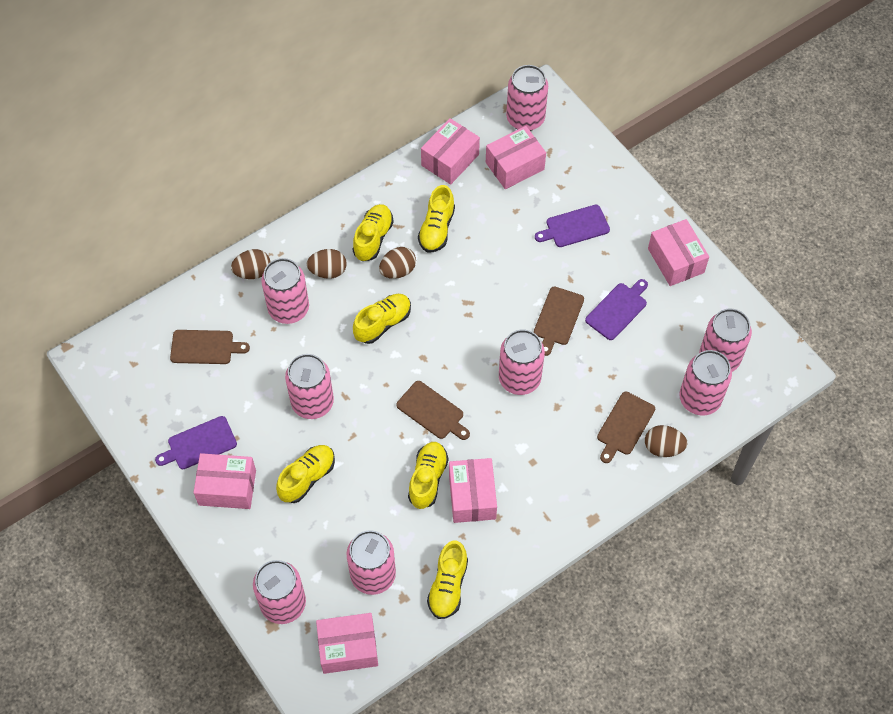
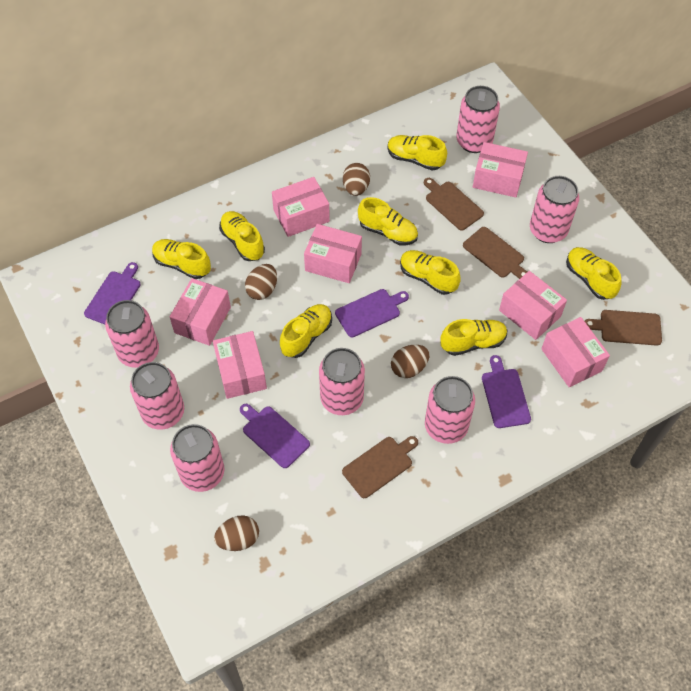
pink box: [193,453,256,509] [316,613,378,674] [421,118,480,185] [449,458,497,523] [486,126,546,189] [648,219,709,286] = 6 -> [170,278,231,346] [213,331,267,399] [272,177,330,237] [304,224,362,283] [473,142,528,197] [499,271,567,340] [541,317,610,387] = 7
pink can: [253,560,306,624] [261,258,309,324] [285,354,334,419] [346,530,396,595] [499,330,545,395] [506,65,548,131] [679,350,732,415] [699,309,752,372] = 8 -> [105,300,159,368] [130,362,184,430] [170,424,225,492] [319,348,365,415] [425,376,475,444] [456,86,500,153] [530,176,579,243] = 7
purple cutting board: [155,416,237,469] [535,205,610,247] [585,279,648,340] = 3 -> [84,262,141,324] [240,404,310,468] [335,289,409,338] [482,355,531,428] = 4
yellow shoe: [276,445,335,503] [353,204,394,261] [353,294,411,344] [408,442,449,509] [418,185,455,253] [427,540,468,619] = 6 -> [152,239,211,279] [219,211,265,261] [280,304,332,358] [358,197,418,246] [387,135,447,171] [400,250,461,295] [440,319,507,356] [566,247,621,300] = 8

